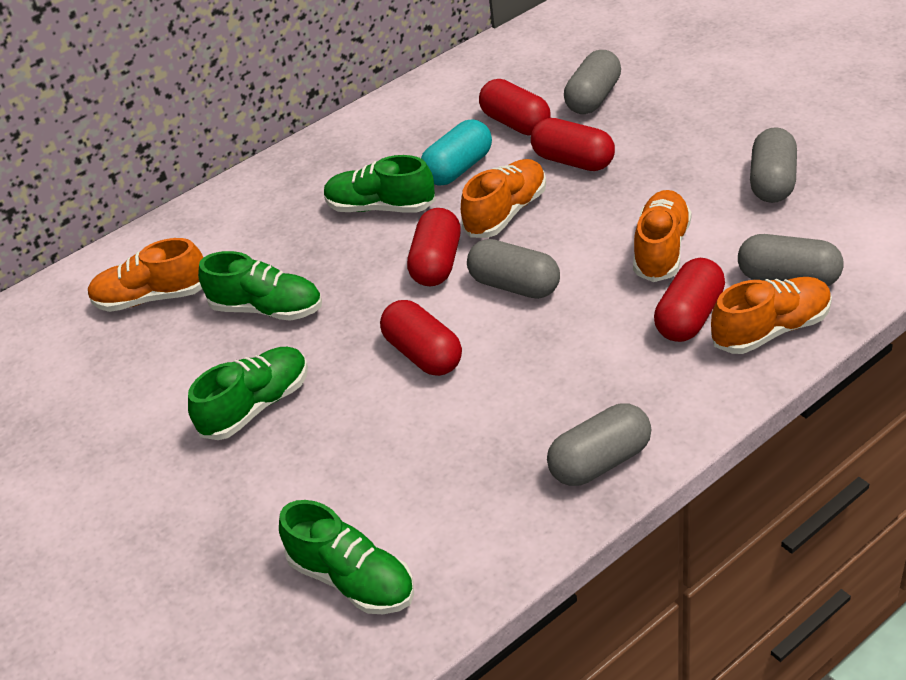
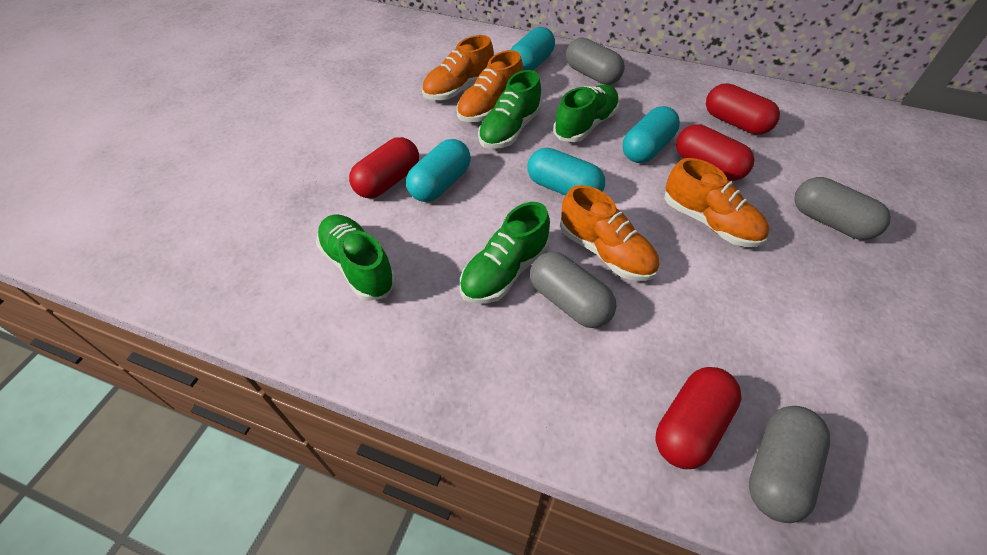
grey capsule: [467,239,560,299] [547,403,651,486] [564,50,621,114] [738,234,843,286] [750,127,797,203] = 5 -> [530,252,616,328] [566,37,625,85] [749,406,830,523] [794,177,891,240] = 4
red capsule: [380,300,462,376] [407,208,461,286] [479,79,551,135] [531,118,615,171] [654,258,725,342] = 5 -> [349,137,419,199] [656,367,742,469] [676,124,755,181] [706,83,780,135] = 4
turquoise capsule: [421,119,492,186] = 1 -> [406,139,471,202] [510,27,555,71] [527,148,605,196] [623,106,680,163] = 4

